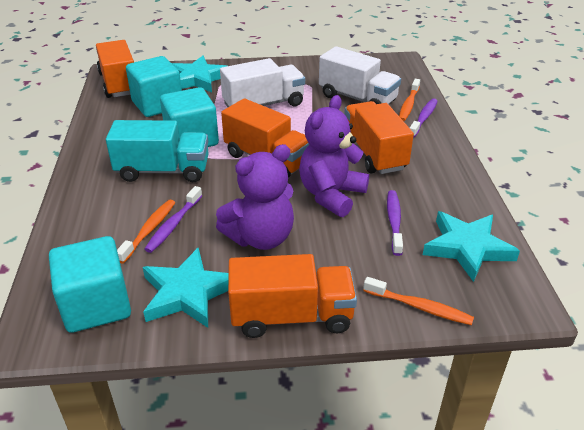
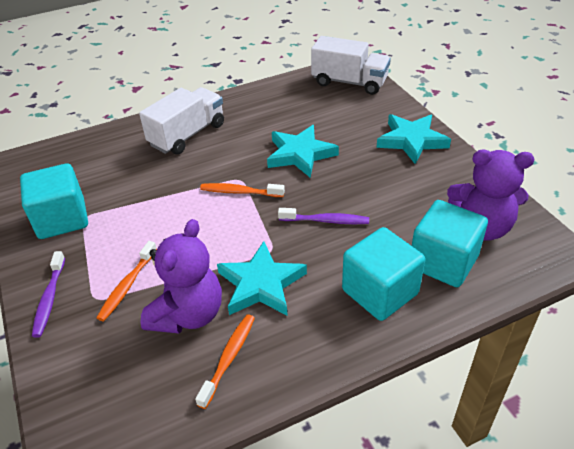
orange truck: [96,40,134,98] [221,98,309,178] [228,254,357,338] [344,101,414,174] = 4 -> none = 0
purple toothbrush: [144,186,202,253] [387,190,403,256] [410,98,438,138] = 3 -> [32,251,65,338] [278,208,369,224] = 2
turquoise truck: [106,120,209,182] = 1 -> none = 0

